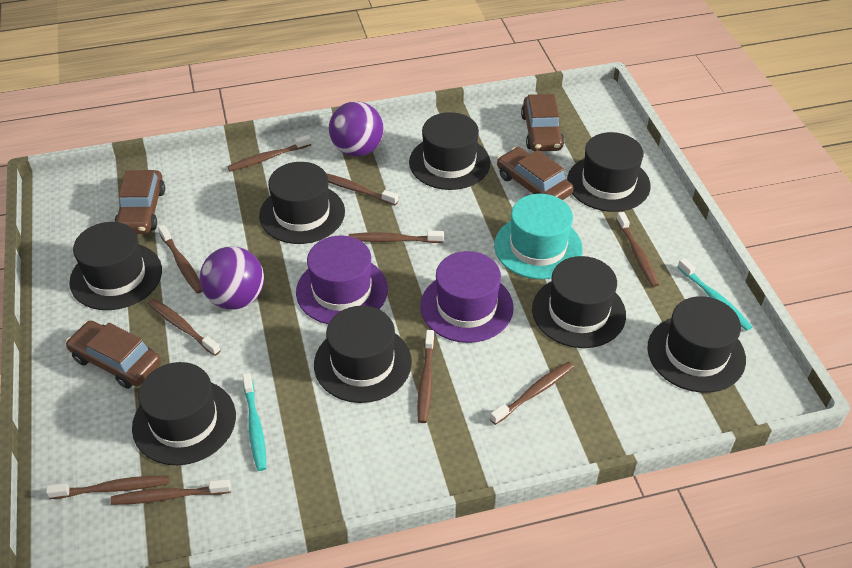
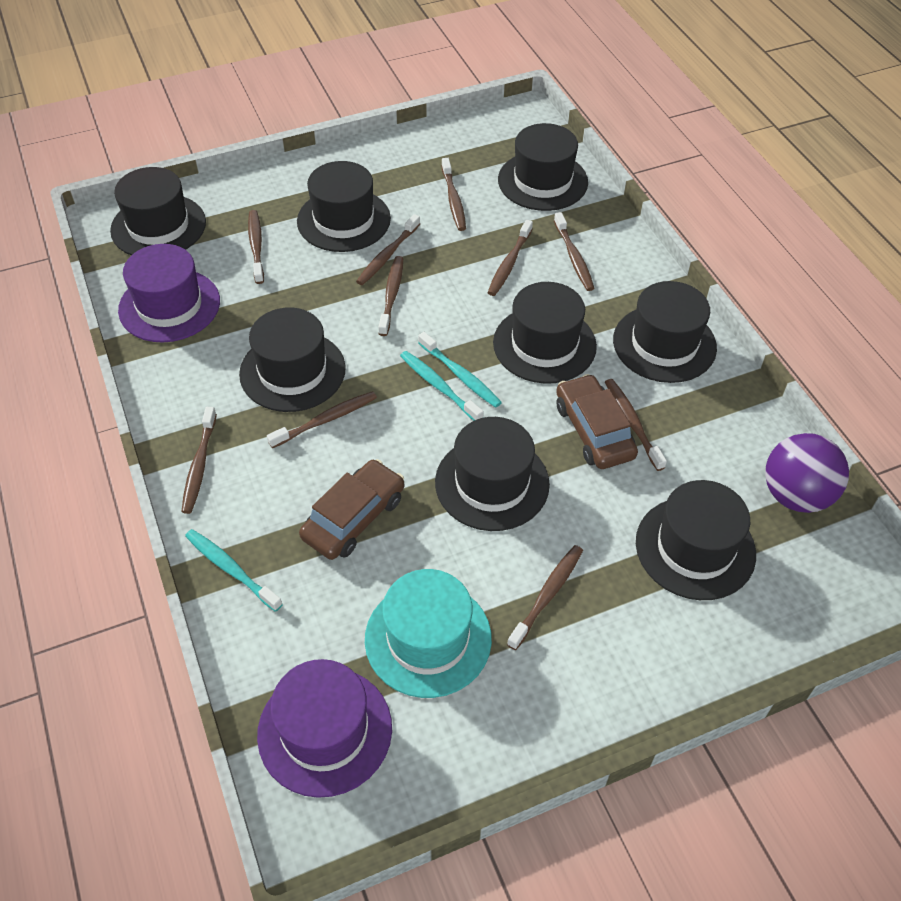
brown car: [66,320,161,389] [114,170,165,234] [497,147,573,200] [521,94,564,151] = 4 -> [299,459,404,560] [556,374,638,469] = 2
purple ball: [200,247,264,310] [329,101,384,157] = 2 -> [765,433,849,513] = 1
turquoise toothbrush: [242,373,266,471] [678,258,752,331] = 2 -> [185,529,283,612] [400,351,484,421] [418,332,502,408] = 3

